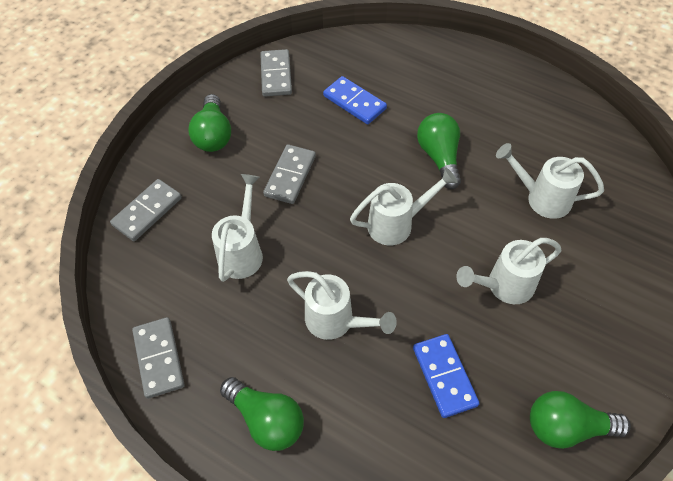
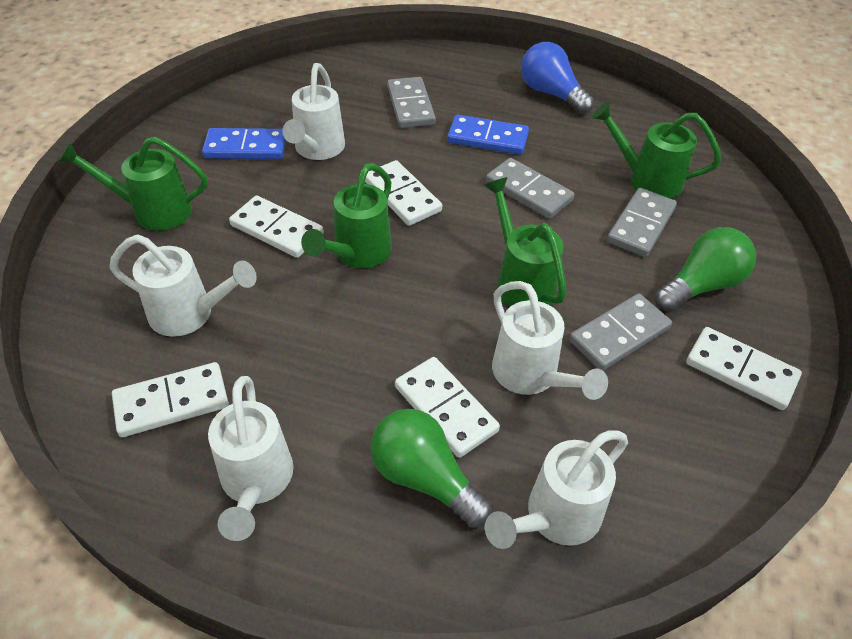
blue light bulb: none = 0 -> [521,42,594,114] = 1
green light bulb: [188,94,231,152] [220,377,304,451] [417,113,461,189] [530,391,631,449] = 4 -> [371,409,493,528] [655,227,756,312] = 2
green watering can: none = 0 -> [58,137,208,231] [301,163,392,268] [484,177,567,307] [592,102,721,199] = 4
white domino: none = 0 -> [112,362,229,437] [229,195,324,258] [365,160,442,226] [395,357,500,458] [686,327,802,410] = 5

